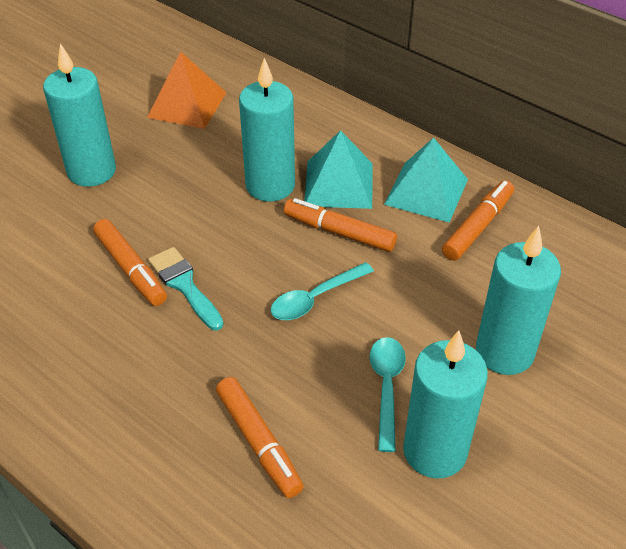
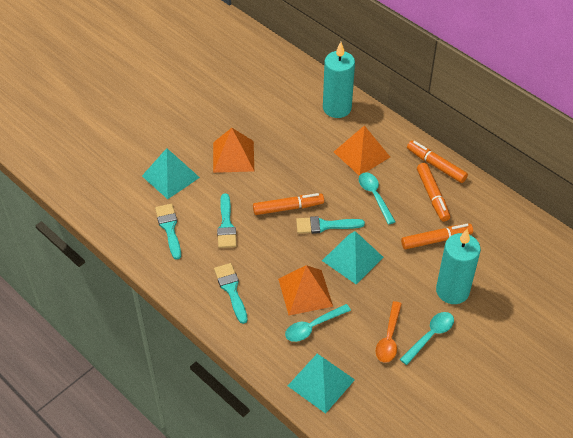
orange pyramid: [147,51,226,129] = 1 -> [213,128,254,173] [278,265,333,316] [334,125,390,176] = 3
orange spoon: none = 0 -> [375,301,402,363] = 1
turquoise brush: [148,247,224,331] = 1 -> [155,204,181,260] [214,263,248,324] [217,193,237,248] [296,216,365,234] = 4
turquoise candle: [43,43,116,187] [239,58,295,202] [403,331,488,479] [476,226,561,375] = 4 -> [323,42,355,118] [436,229,481,304] = 2
turquoise pyramid: [304,130,373,209] [384,138,468,223] = 2 -> [142,148,200,199] [288,354,355,414] [322,231,383,284] = 3
turquoise spoon: [271,262,374,320] [370,337,406,452] = 2 -> [285,304,351,342] [359,172,396,225] [400,312,454,365] = 3

